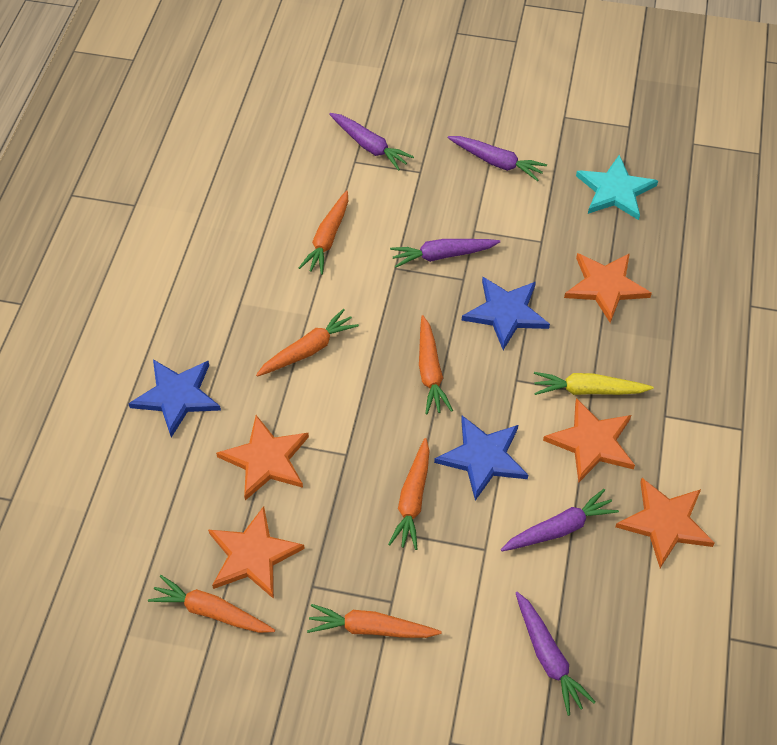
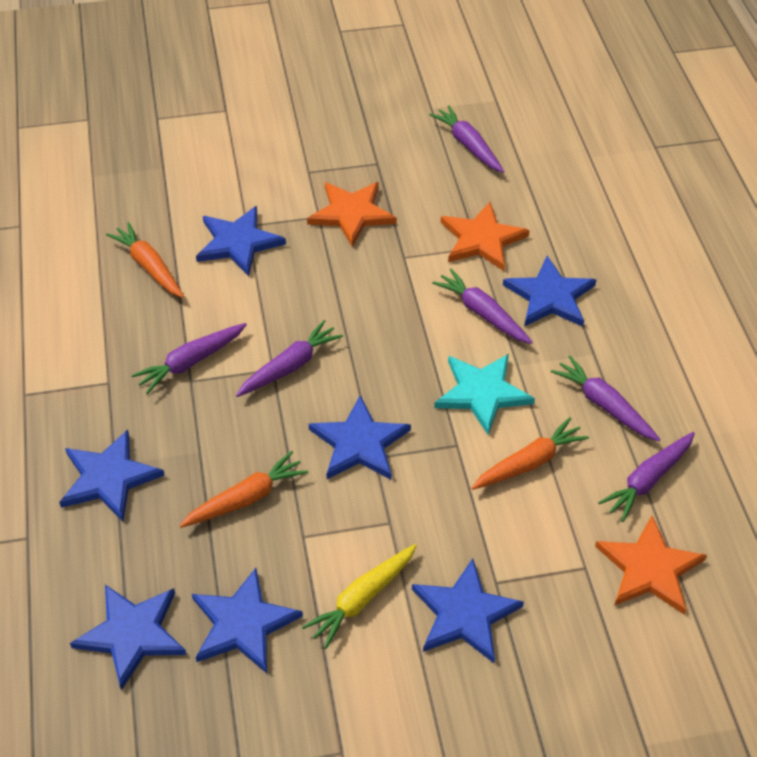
blue star: [128,359,221,438] [434,416,528,501] [462,277,550,350] = 3 -> [59,429,165,521] [70,585,187,691] [192,568,303,673] [196,206,286,276] [309,395,411,480] [412,558,524,663] [503,256,596,327] = 7
orange carrot: [148,575,275,633] [256,309,359,377] [299,190,348,275] [307,604,442,638] [388,438,430,550] [419,315,453,414] = 6 -> [106,222,184,298] [179,451,308,528] [471,417,589,490] = 3
orange star: [208,506,305,599] [216,415,309,501] [543,398,635,482] [564,253,652,323] [615,478,715,568] = 5 -> [307,182,397,247] [440,202,530,271] [595,515,707,614] = 3
purple carrot: [329,113,414,171] [390,239,500,268] [448,136,547,181] [501,489,619,551] [516,592,595,716] = 5 -> [131,323,247,394] [236,320,343,397] [429,105,504,173] [432,269,533,344] [551,356,661,441] [598,432,695,522] = 6

